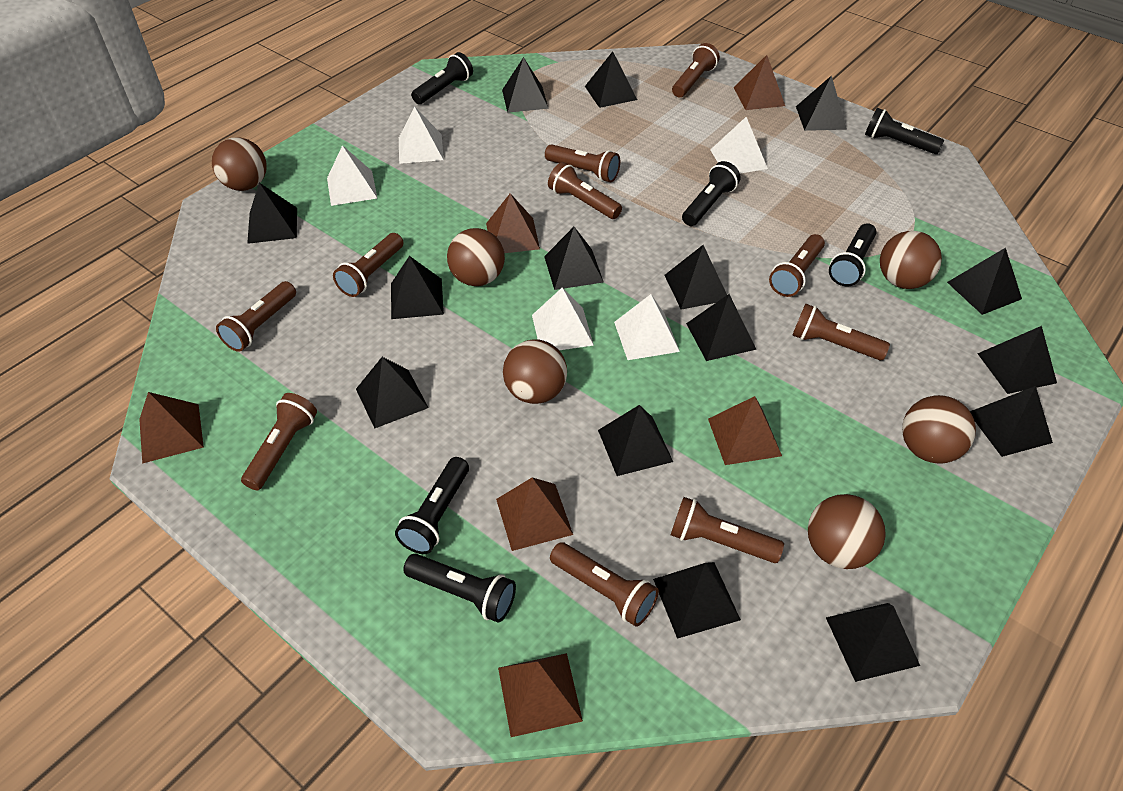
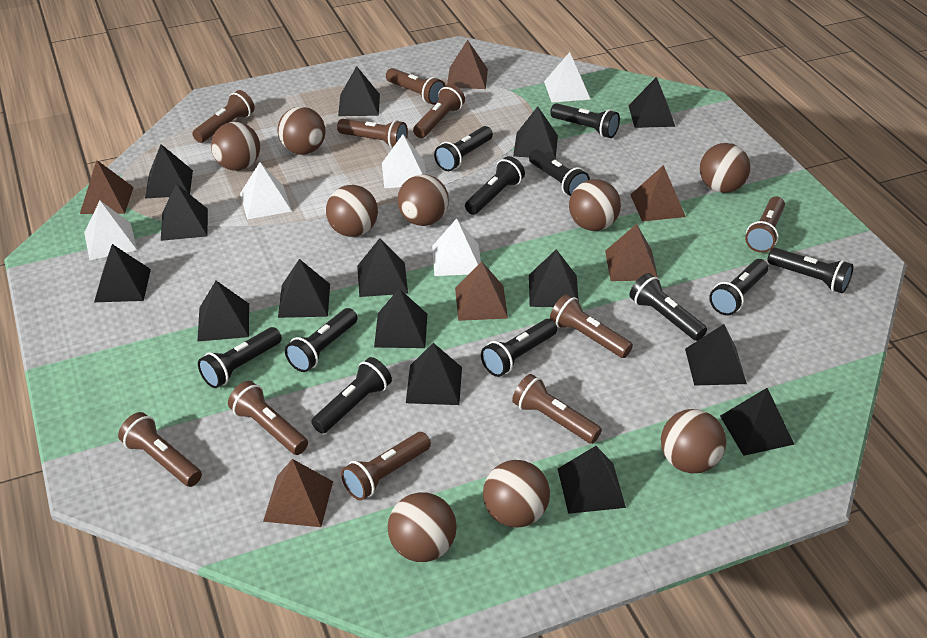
black flashlight: [395,457,469,554] [403,554,516,623] [411,52,473,104] [682,161,741,226] [829,223,877,287] [865,108,944,154] = 6 -> [198,327,282,388] [285,308,357,372] [311,357,392,434] [434,126,493,171] [465,156,525,215] [481,319,557,377] [529,149,590,196] [550,103,620,138] [629,273,707,341] [709,259,769,316] [767,248,853,293] = 11
brown ball: [212,137,267,191] [447,228,505,286] [503,339,567,404] [808,494,886,569] [880,231,942,289] [902,395,976,463] = 6 -> [211,122,260,171] [277,107,326,155] [326,185,378,237] [388,492,457,562] [397,174,449,226] [483,460,550,527] [569,179,621,231] [661,409,726,473] [700,143,750,193] = 9

